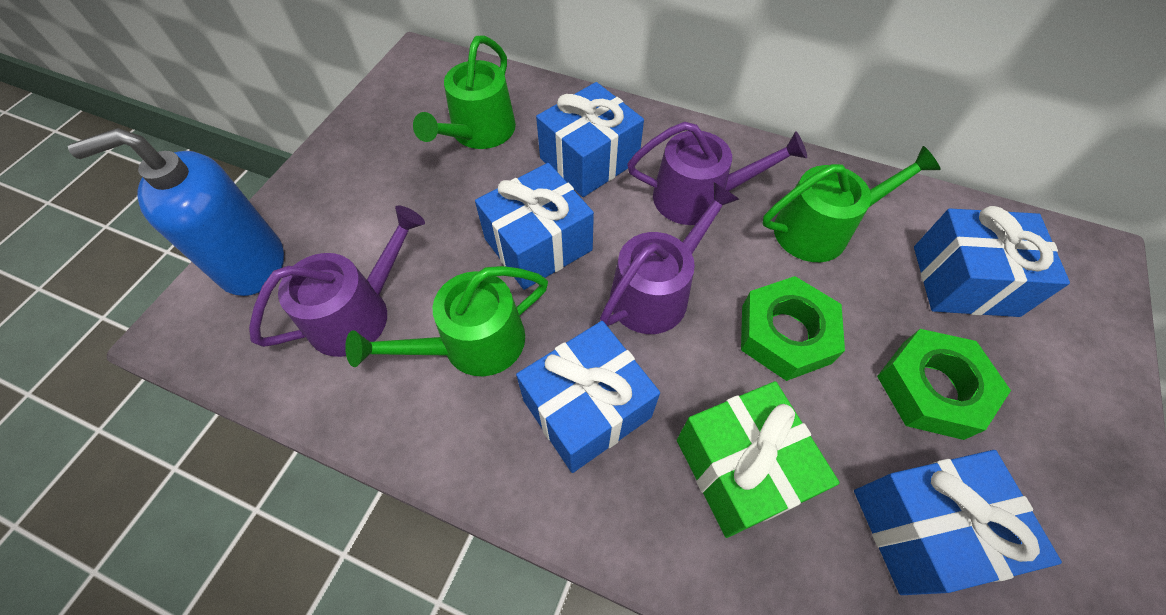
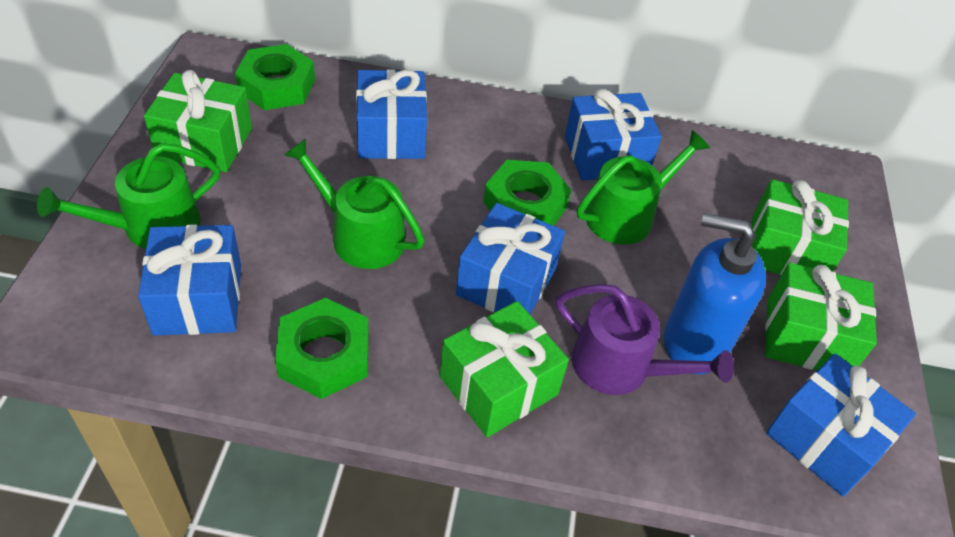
green gift: [677,381,840,538] = 1 -> [144,70,252,172] [440,301,569,437] [751,179,849,275] [765,263,877,370] = 4
green nut: [741,276,845,381] [877,329,1011,440] = 2 -> [235,44,315,110] [275,298,369,399] [483,160,571,226] = 3
purple watering can: [249,205,425,357] [600,182,739,334] [627,122,807,225] = 3 -> [556,284,734,395] = 1

